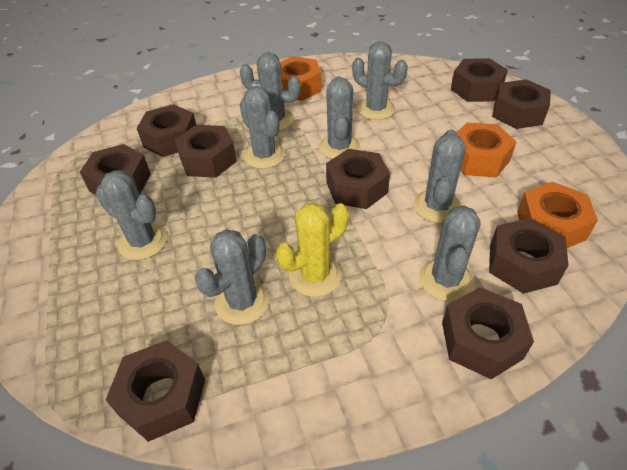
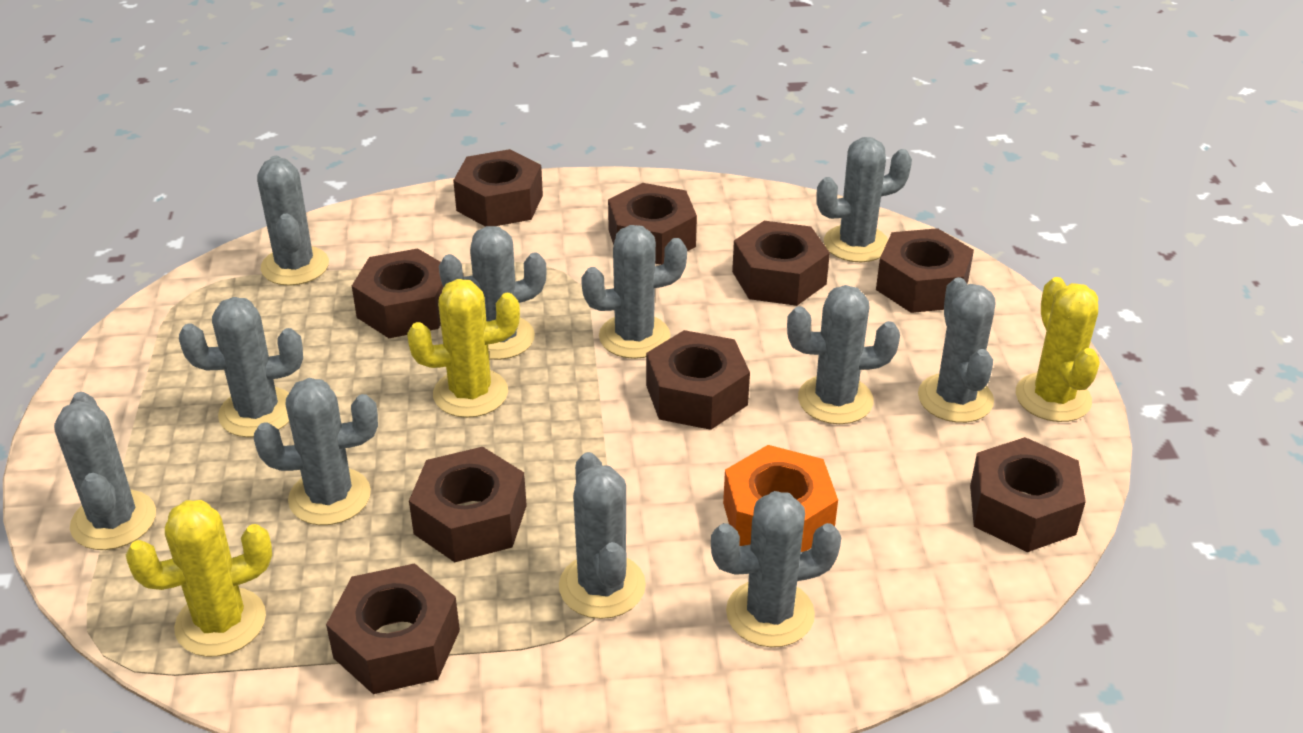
grey cactus: [95,170,167,260] [195,229,270,325] [239,86,285,169] [240,53,301,131] [319,76,360,159] [352,41,408,120] [414,129,466,223] [419,206,481,302] = 8 -> [54,392,156,550] [179,297,303,437] [254,378,378,525] [257,156,329,286] [439,226,547,360] [559,452,646,619] [581,225,687,359] [711,491,841,647] [787,285,900,424] [816,137,912,262] [918,277,995,423] = 11
orange nut: [280,56,322,101] [456,123,517,178] [517,182,598,248] = 3 -> [723,445,838,552] = 1
yellow cactus: [276,202,349,297] = 1 -> [126,500,272,657] [407,279,520,418] [1016,277,1100,422] = 3

